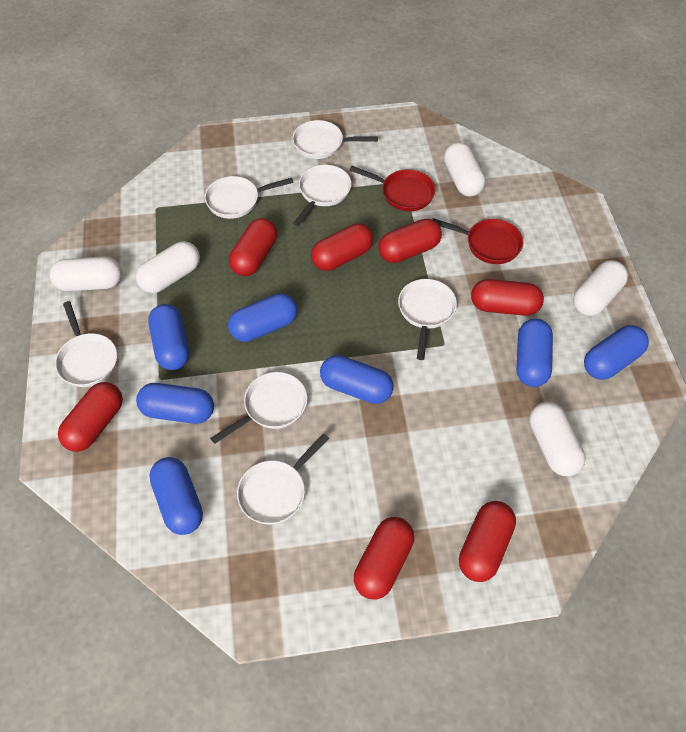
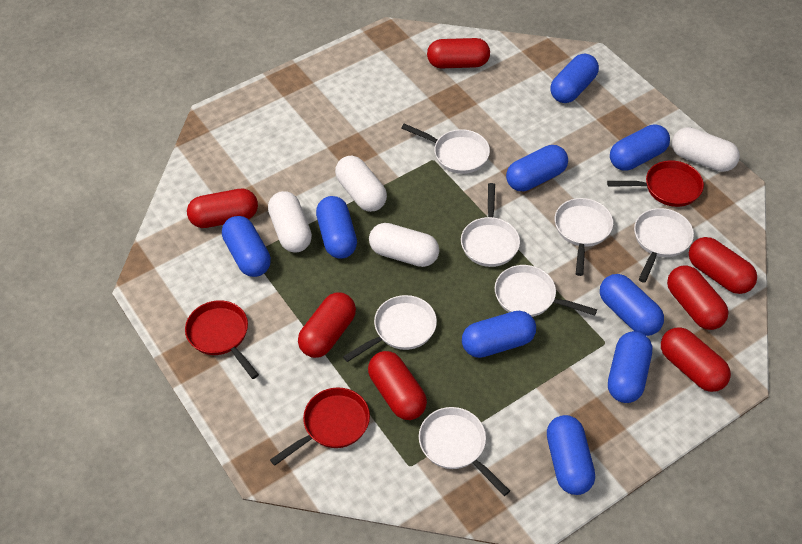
blue capsule: [136,383,214,424] [148,304,189,370] [149,457,203,535] [228,293,298,342] [320,355,394,404] [516,319,553,387] [584,325,649,380] = 7 -> [222,216,271,277] [316,196,357,259] [462,311,536,358] [506,145,568,191] [547,415,595,495] [550,54,599,103] [600,274,664,336] [608,331,652,403] [610,124,670,171] = 9
red pan: [350,166,435,212] [432,218,523,264] = 2 -> [185,300,259,379] [270,387,370,466] [607,160,704,207] = 3
white capsule: [50,257,122,291] [136,241,200,293] [444,142,486,196] [529,402,586,476] [573,260,628,316] = 5 -> [268,191,312,252] [335,156,387,212] [369,223,439,267] [672,127,740,172] = 4

